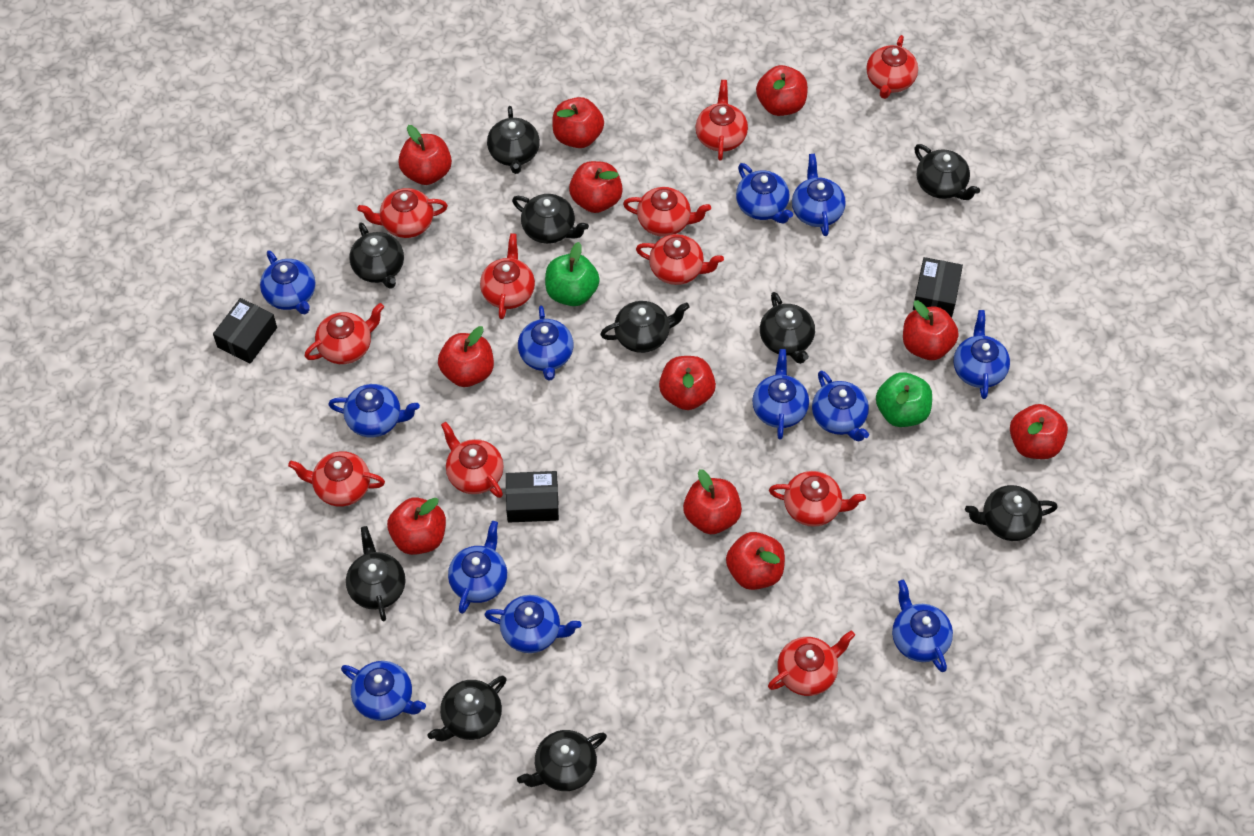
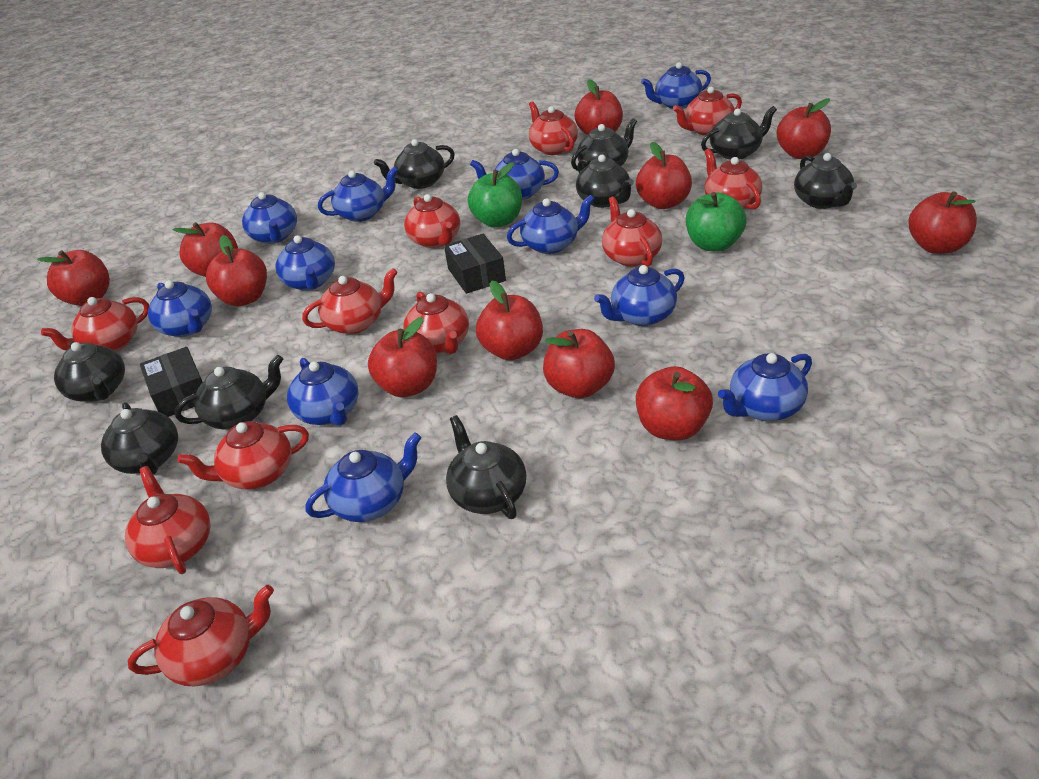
black box: [213,298,277,364] [506,471,559,523] [913,257,963,318] = 3 -> [140,347,202,417] [444,234,506,294] = 2
black teapot: [346,526,406,621] [349,223,404,289] [427,676,507,742] [487,106,540,174] [512,194,589,244] [517,730,607,791] [600,301,690,353] [760,292,815,364] [914,144,980,200] [965,485,1058,541] = 10 -> [54,341,125,402] [101,402,178,475] [175,355,283,429] [374,139,455,189] [446,415,526,519] [571,118,637,171] [576,155,634,208] [701,106,777,160] [794,153,857,209] = 9
blue teapot: [260,250,315,314] [328,384,420,438] [341,661,426,721] [448,521,507,614] [484,595,582,653] [518,305,573,381] [736,163,793,224] [752,349,809,439] [792,153,846,236] [812,371,869,442] [892,580,953,672] [954,310,1010,399] = 12 -> [148,280,212,337] [242,192,297,244] [276,235,335,291] [287,358,359,426] [306,433,421,522] [318,166,398,222] [470,149,559,200] [507,195,595,254] [594,265,685,326] [641,62,711,109] [718,353,812,421] = 11

